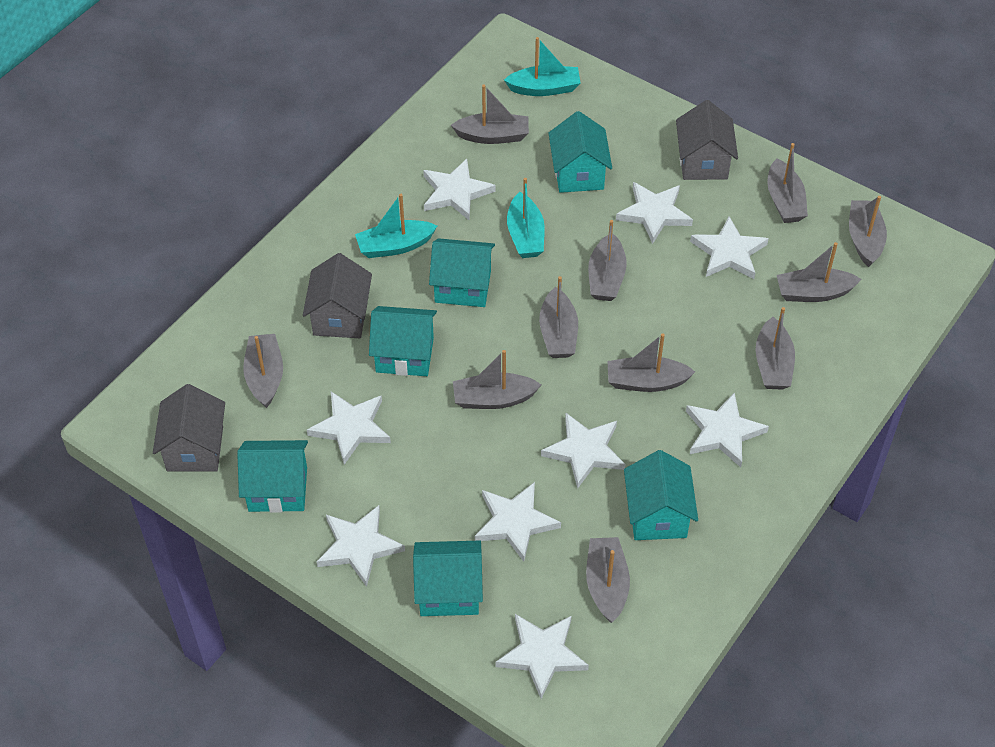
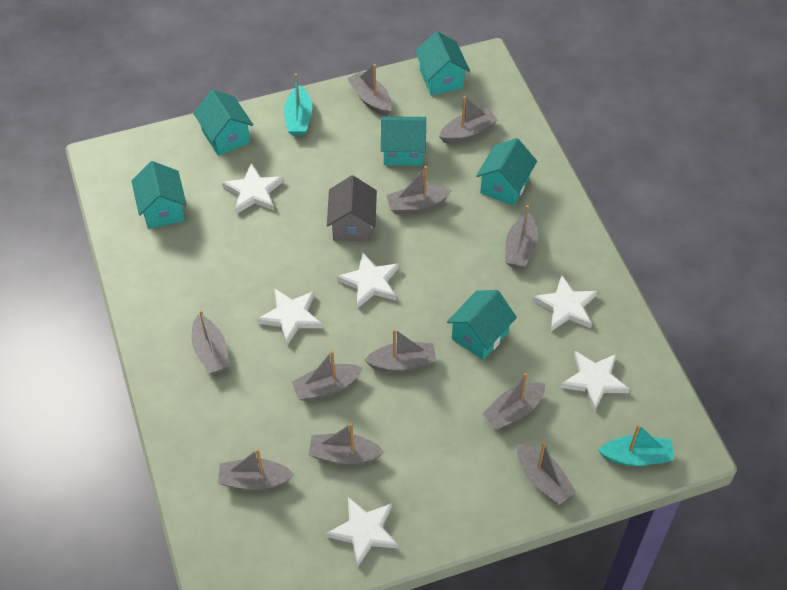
grey house: [153,384,225,471] [303,253,372,338] [676,100,738,180] = 3 -> [327,175,377,241] = 1
turquoise boat: [355,194,437,258] [504,37,581,96] [507,178,545,258] = 3 -> [284,74,312,135] [598,424,674,466] = 2
white star: [307,392,391,465] [317,505,405,587] [423,159,495,220] [475,482,561,562] [496,614,589,699] [541,413,625,489] [616,182,693,244] [686,392,769,467] [690,216,769,279] = 9 -> [222,163,284,214] [257,288,323,345] [326,497,398,567] [336,252,399,309] [532,274,597,331] [561,351,630,412] = 6

